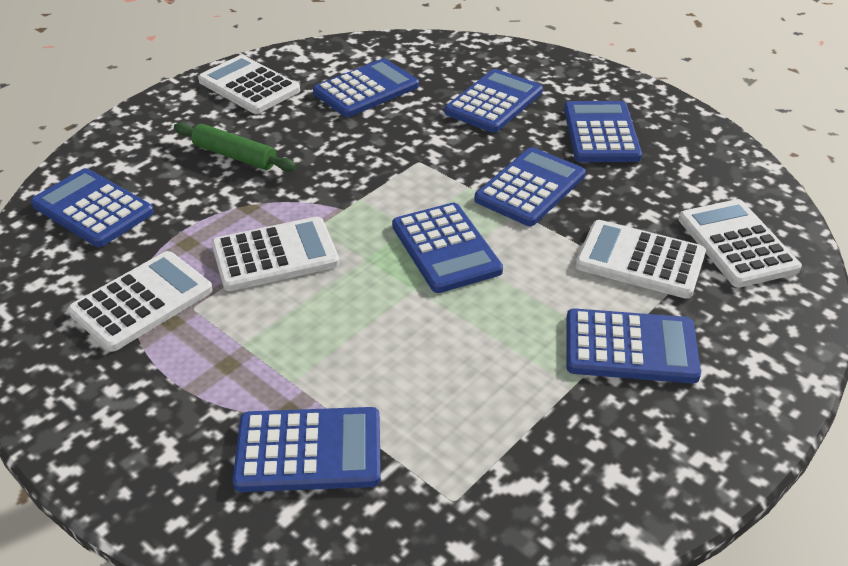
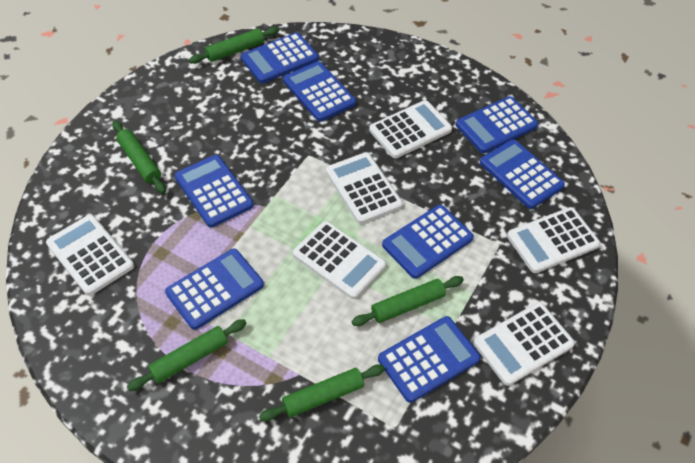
green rolling pin: [174,123,296,172] = 1 -> [112,121,166,194] [127,319,247,391] [189,27,279,64] [259,364,385,421] [352,276,464,326] = 5
white calculator: [68,251,213,352] [198,55,300,114] [212,217,339,291] [575,220,706,299] [679,199,802,288] = 5 -> [46,214,134,296] [293,221,386,299] [326,152,403,224] [369,100,452,159] [473,302,575,386] [507,207,600,273] = 6

